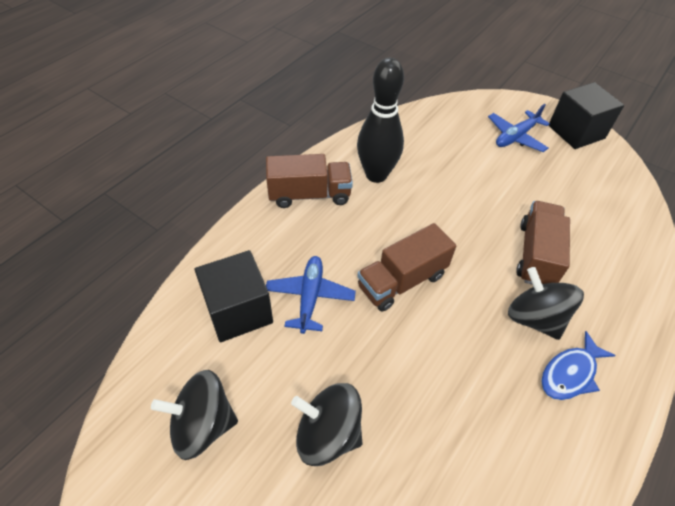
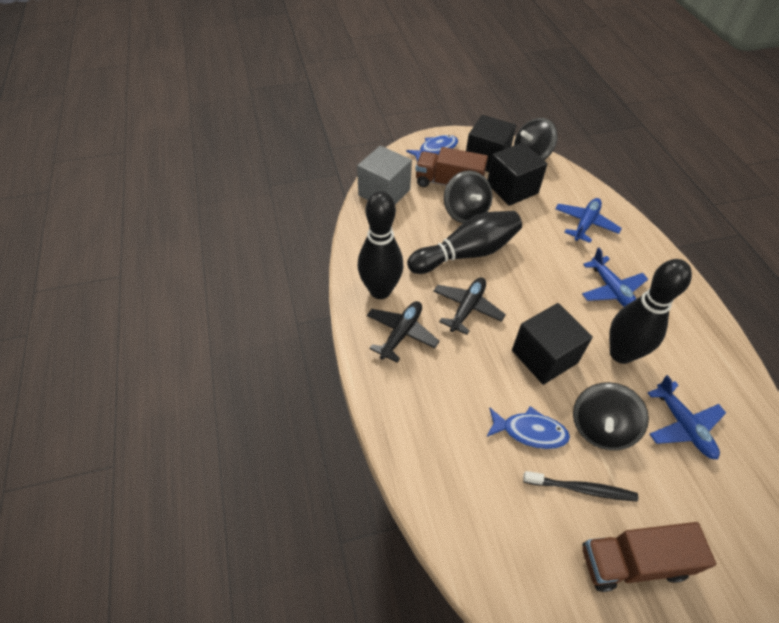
black bowling pin: [357,58,404,183] = 1 -> [358,191,404,299] [407,211,522,274] [609,259,692,364] = 3
black cube: [194,250,273,342] [548,82,624,149] = 2 -> [466,115,516,172] [488,142,548,206] [512,303,593,385] = 3
black plane: none = 0 -> [367,301,440,363] [433,277,506,335] = 2
black toothbrush: none = 0 -> [523,471,638,502] = 1
blue fish: [541,331,616,400] = 1 -> [406,135,458,162] [486,406,570,449] = 2
blue plane: [266,256,356,334] [488,104,550,152] = 2 -> [555,198,622,243] [582,248,648,307] [648,375,726,459] = 3
brown truck: [266,154,353,208] [357,223,456,312] [516,201,570,285] = 3 -> [415,147,488,187] [582,522,716,592] = 2
grey cube: none = 0 -> [357,146,412,204] = 1

